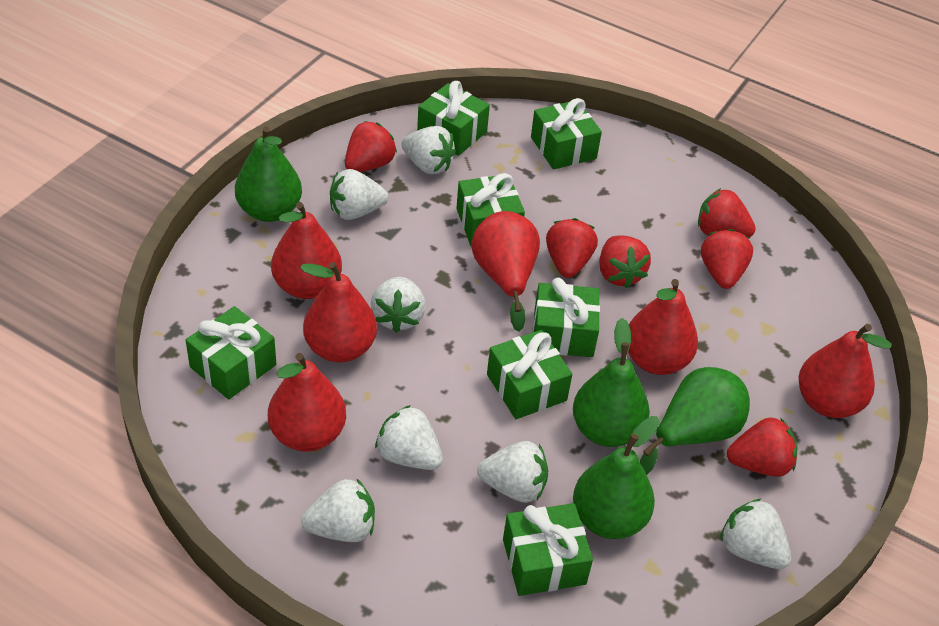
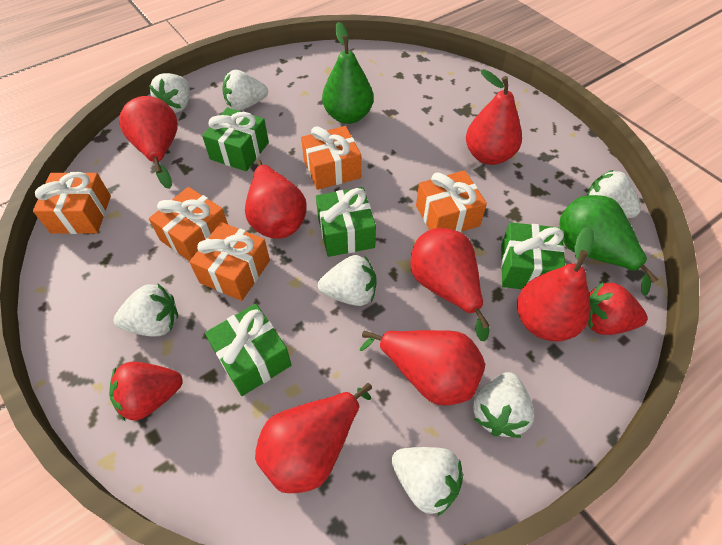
green gift: [185,306,276,399] [417,81,490,156] [456,173,525,247] [487,330,572,419] [503,503,593,596] [531,98,602,170] [533,278,600,357] = 7 -> [202,107,269,171] [205,304,291,396] [316,187,376,257] [501,222,565,289] = 4
green pear: [235,126,302,222] [573,318,650,447] [573,416,660,539] [640,367,750,475] = 4 -> [322,22,374,124] [560,195,658,296] = 2
orange gift: none = 0 -> [33,172,111,234] [149,187,228,261] [189,222,270,301] [301,126,361,190] [416,170,487,232] = 5
red pear: [268,353,346,452] [271,202,342,299] [300,262,377,362] [471,211,540,331] [628,279,698,375] [799,324,892,418] = 6 -> [119,96,178,189] [245,160,307,239] [255,383,372,493] [360,330,485,406] [411,228,490,341] [466,69,522,165] [517,227,594,341] = 7
red strawberry: [345,121,397,172] [546,218,598,278] [599,235,651,288] [698,188,756,237] [701,229,753,289] [727,417,797,477] = 6 -> [109,362,183,422] [587,282,648,335] = 2

